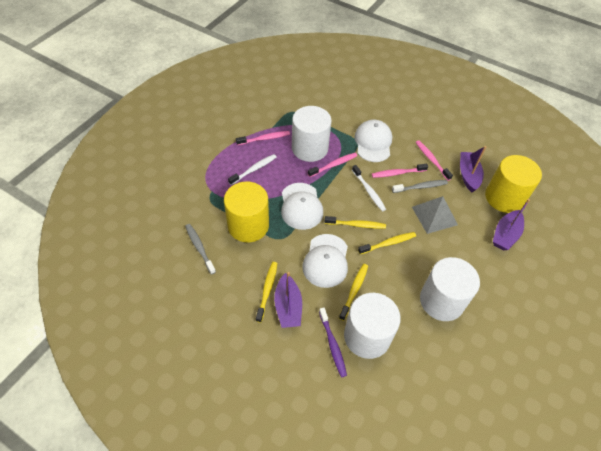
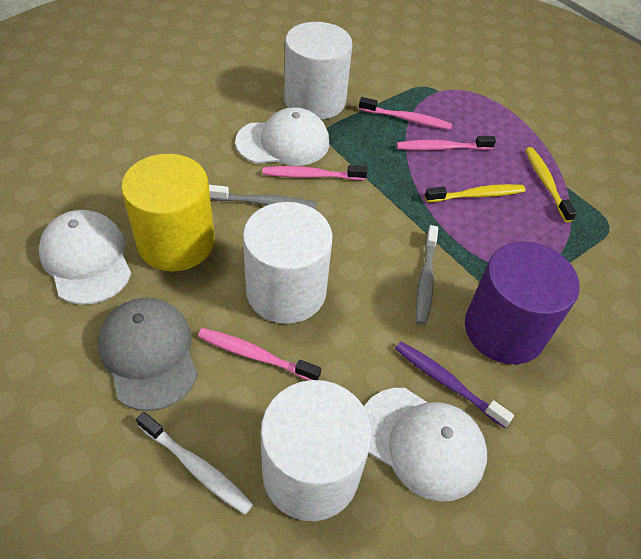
grey cap: none = 0 -> [98,298,198,411] = 1
grey pyramid: [412,196,458,234] = 1 -> none = 0
purple boat: [274,272,302,328] [460,146,486,192] [493,199,530,250] = 3 -> none = 0
purple cylinder: none = 0 -> [465,242,580,364] = 1
white toothbrush: [228,154,277,185] [352,165,386,211] = 2 -> [136,412,253,515] = 1
yellow cylinder: [224,182,269,242] [485,155,542,213] = 2 -> [121,154,215,271] = 1
yellow toothbrush: [256,262,277,323] [324,216,386,229] [339,264,368,321] [358,232,416,254] = 4 -> [425,184,525,202] [525,147,577,222] = 2

